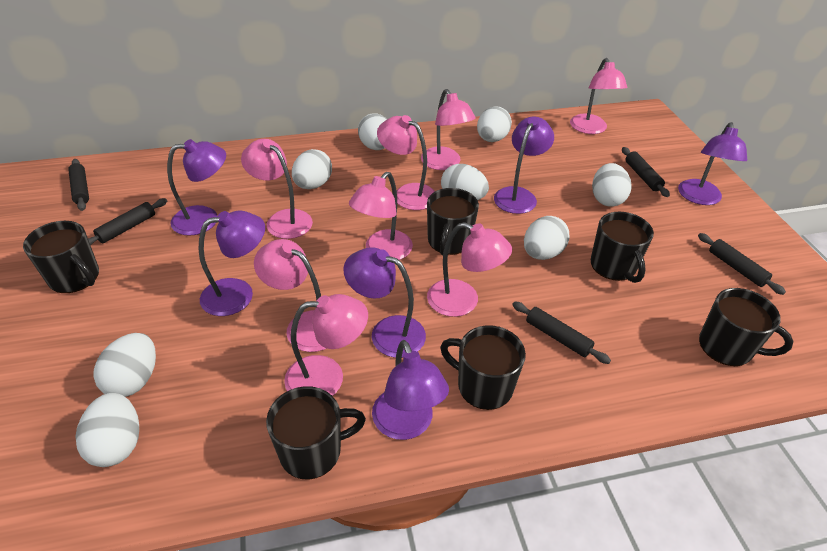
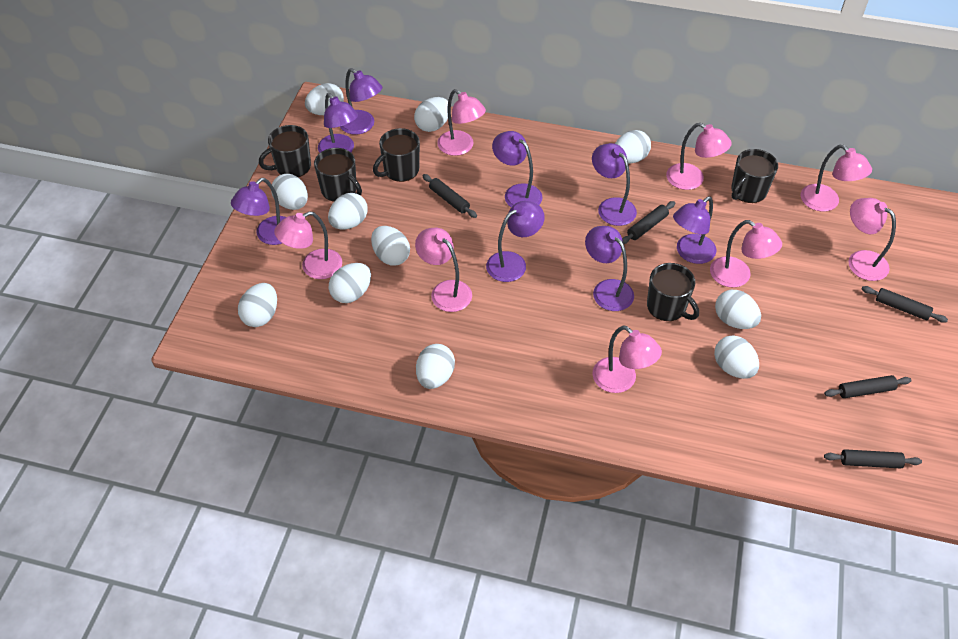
black mug: [23,221,99,293] [266,386,366,480] [427,188,479,256] [440,325,526,410] [591,212,654,283] [699,288,793,366] = 6 -> [259,125,311,177] [314,148,362,202] [373,128,420,182] [647,263,699,321] [731,149,778,203] = 5
purple lamp: [167,139,226,236] [199,211,265,316] [343,247,426,358] [372,340,449,440] [494,117,554,214] [678,122,747,205] = 6 -> [231,178,286,245] [318,93,358,153] [340,68,382,135] [486,201,545,282] [492,131,542,207] [585,226,634,311] [592,143,637,226] [673,196,716,264] = 8
white egg: [75,393,139,467] [93,333,156,397] [292,149,332,189] [358,113,387,150] [441,164,489,200] [477,106,512,142] [524,216,569,260] [592,163,632,207] = 8 -> [238,283,277,327] [271,174,308,210] [305,83,344,115] [328,193,368,230] [329,263,371,303] [371,226,410,266] [414,97,448,132] [416,344,455,389] [615,130,651,163] [714,335,759,379] [715,290,761,329] = 11

